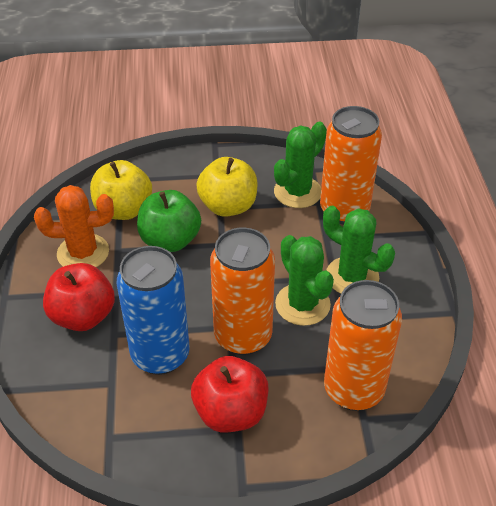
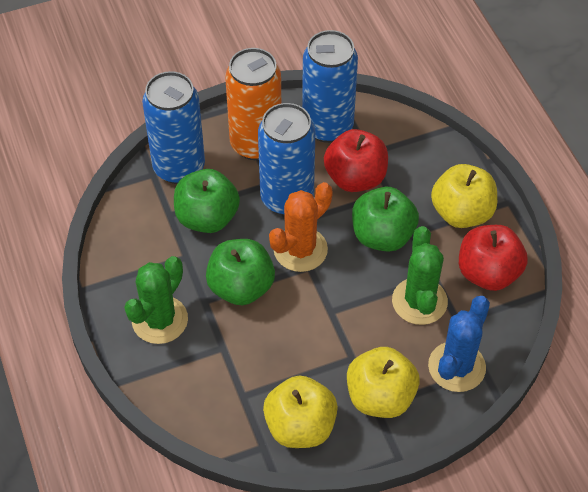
blue cactus: none = 0 -> [428,296,490,392] = 1
blue can: [117,246,190,375] = 1 -> [142,71,205,184] [258,103,315,215] [302,30,358,143] = 3
green apple: [137,190,201,252] = 1 -> [174,169,240,233] [206,239,275,305] [352,187,419,252] = 3
green cactus: [274,122,327,208] [275,235,334,326] [323,206,395,293] = 3 -> [124,256,188,344] [392,226,448,325] = 2
orange can: [210,228,275,355] [320,106,382,224] [324,280,402,411] = 3 -> [225,48,281,160] = 1
yellow apple: [90,160,152,220] [196,157,257,217] = 2 -> [263,376,338,448] [347,347,420,418] [431,164,497,228] = 3

